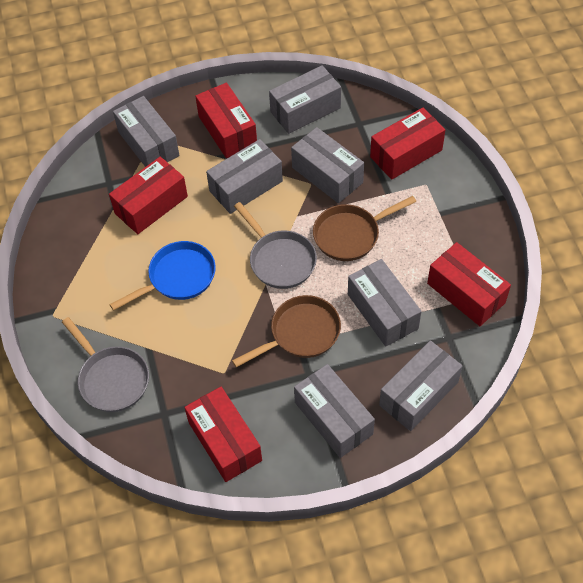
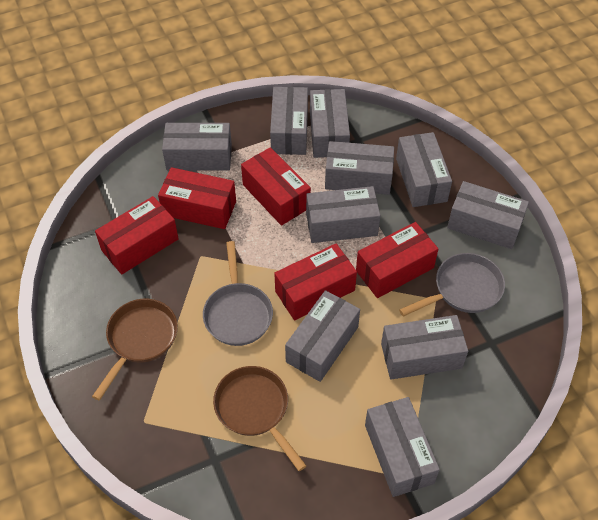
blue pan: [109,241,216,311] = 1 -> none = 0
grey box: [113,96,180,167] [206,139,283,214] [269,65,341,134] [291,127,364,203] [294,364,375,458] [348,259,421,347] [379,340,463,431] = 7 -> [162,123,232,171] [270,87,308,155] [285,290,360,382] [306,186,380,243] [310,89,350,158] [325,141,394,195] [365,397,440,497] [381,315,468,380] [396,132,452,207] [447,181,529,249] = 10

